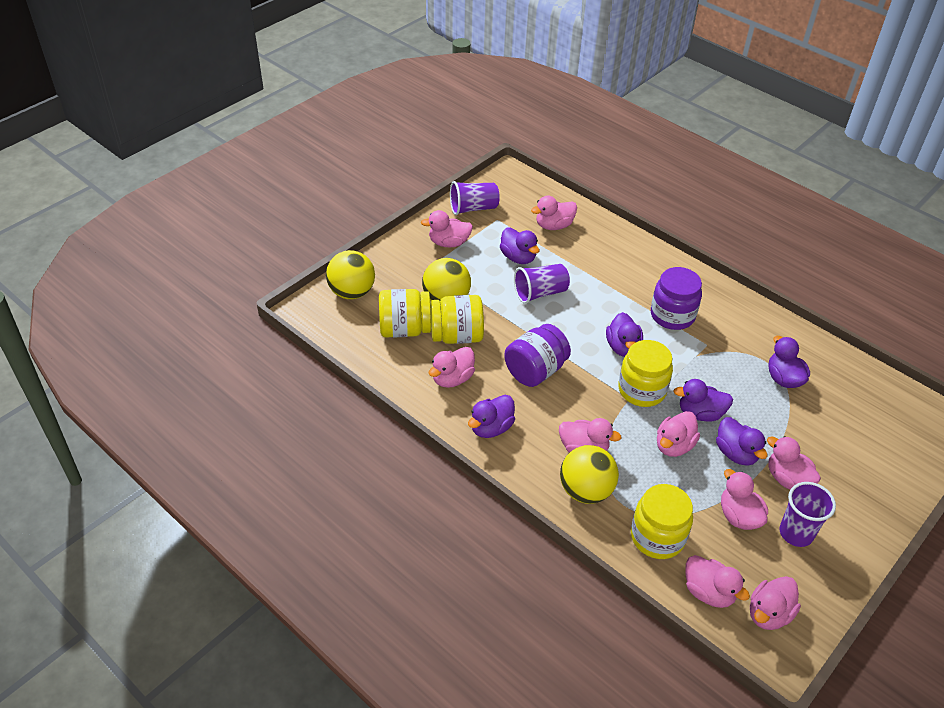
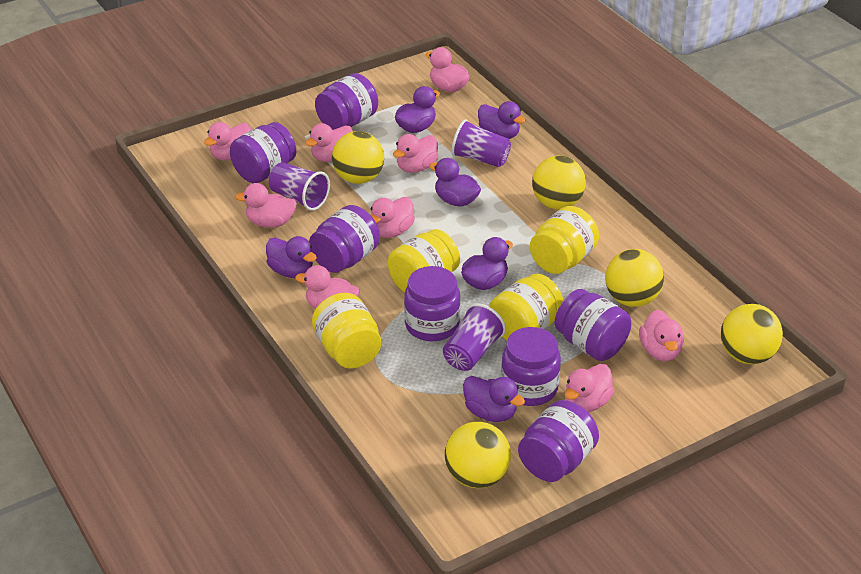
purple jar: [504,324,571,387] [651,267,702,330] = 2 -> [230,122,296,183] [309,205,380,273] [315,73,378,130] [404,266,460,341] [501,327,561,406] [518,400,599,482] [555,289,631,361] = 7
yellow ball: [326,250,375,299] [422,258,471,301] [560,445,619,504] = 3 -> [332,131,384,184] [445,422,511,488] [532,156,586,209] [605,249,664,307] [721,304,783,364] = 5

